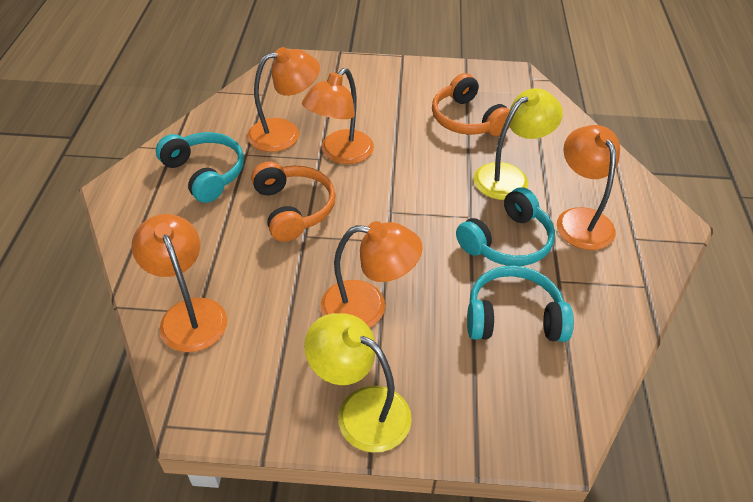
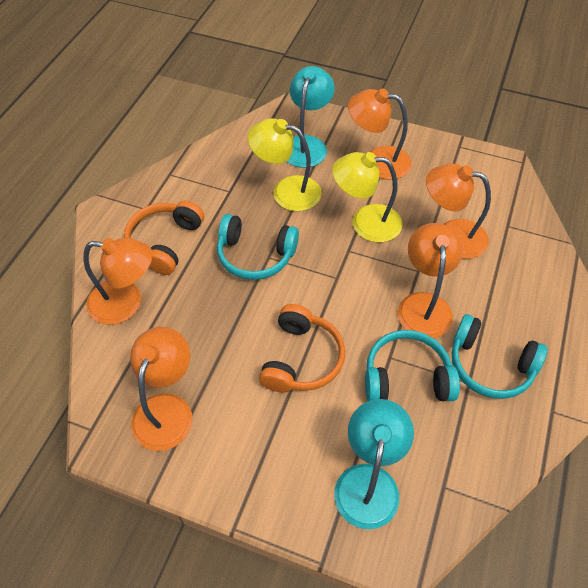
turquoise lamp: none = 0 -> [287,66,335,168] [334,399,414,529] = 2

